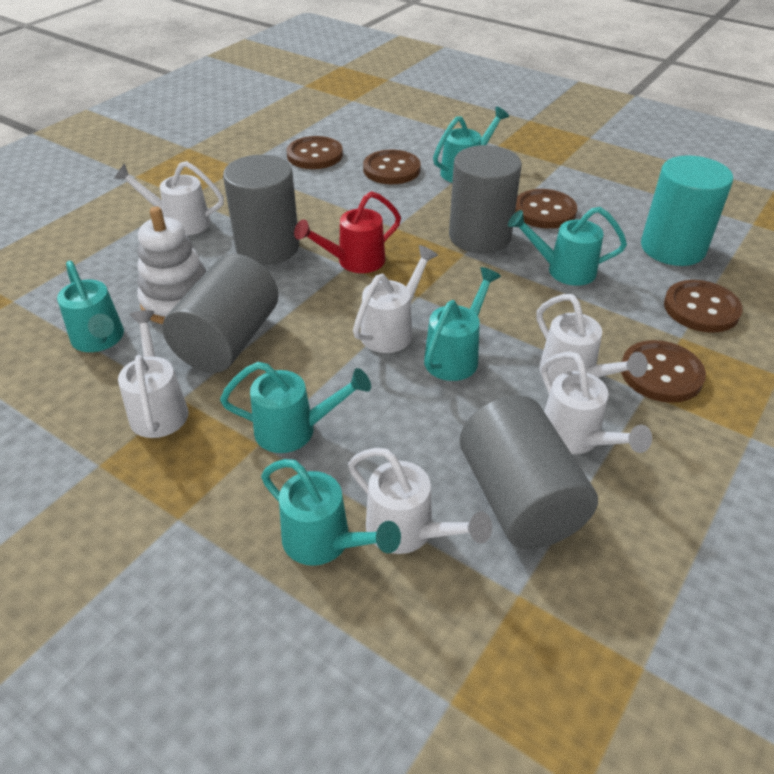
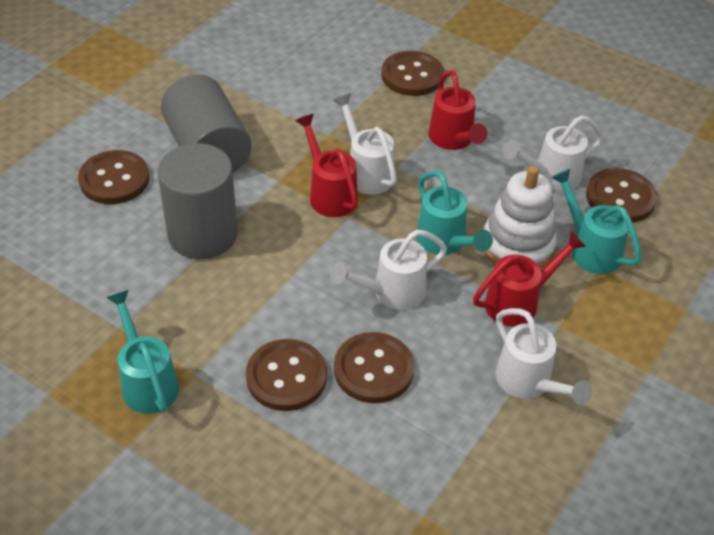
grey cylinder: [163,254,279,373] [223,155,299,265] [449,145,522,254] [460,395,598,549] = 4 -> [158,143,238,259] [161,74,252,173] = 2
red watering can: [294,191,401,273] = 1 -> [295,114,358,217] [428,70,487,150] [473,231,586,327] = 3
turquoise cylinder: [641,155,733,266] = 1 -> none = 0
turquoise watering can: [57,261,124,352] [220,362,371,453] [261,459,401,566] [424,267,501,381] [433,106,509,183] [508,207,627,286] = 6 -> [106,290,179,414] [416,170,493,254] [551,169,641,274] = 3
white watering can: [114,161,224,236] [118,310,189,438] [348,448,492,554] [353,245,438,353] [536,294,648,385] [541,351,652,454] = 6 -> [330,230,447,310] [333,93,397,194] [495,308,593,405] [503,115,604,191] = 4

